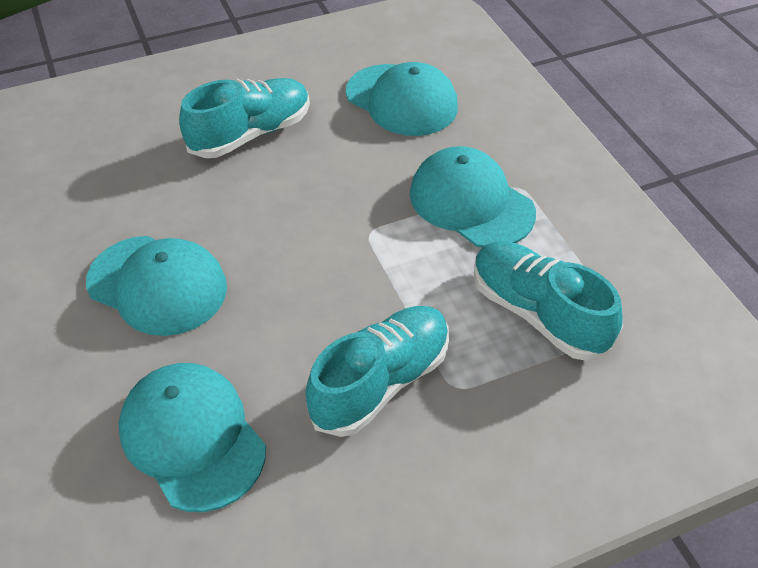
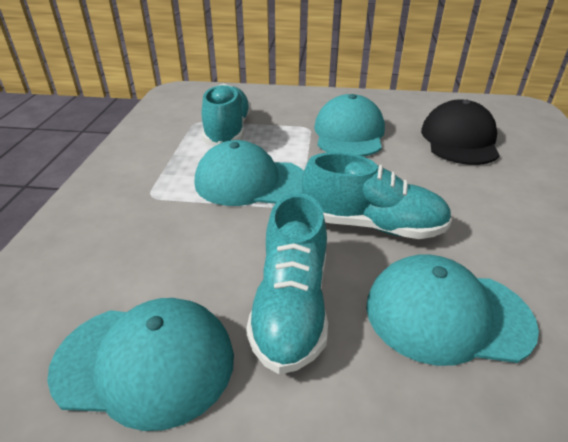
black cap: none = 0 -> [421,100,500,165] = 1

